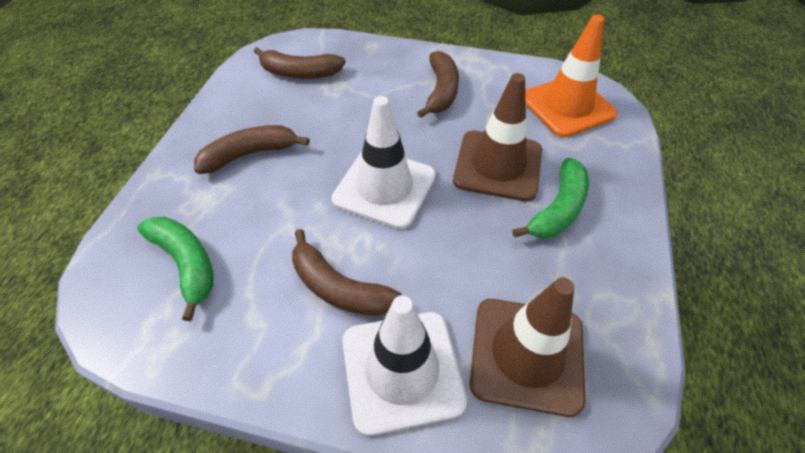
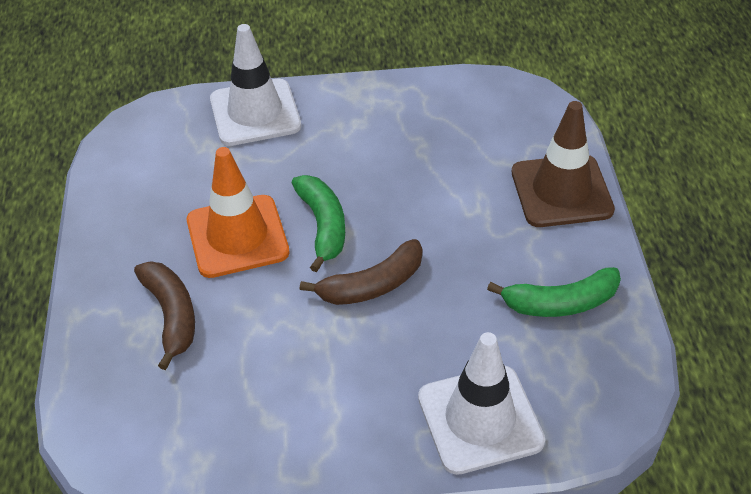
brown banana: [194,125,310,174] [254,47,345,79] [292,229,402,316] [417,51,459,118] = 4 -> [134,261,195,370] [300,239,423,305] = 2
brown traffic cone: [453,73,542,201] [470,277,586,417] = 2 -> [512,101,615,227] = 1

